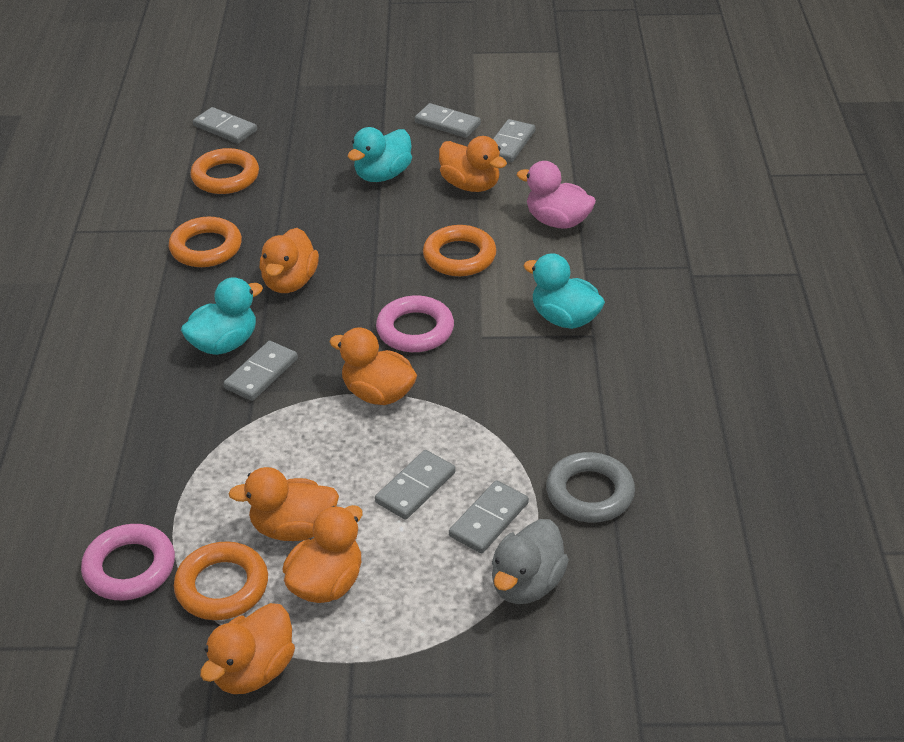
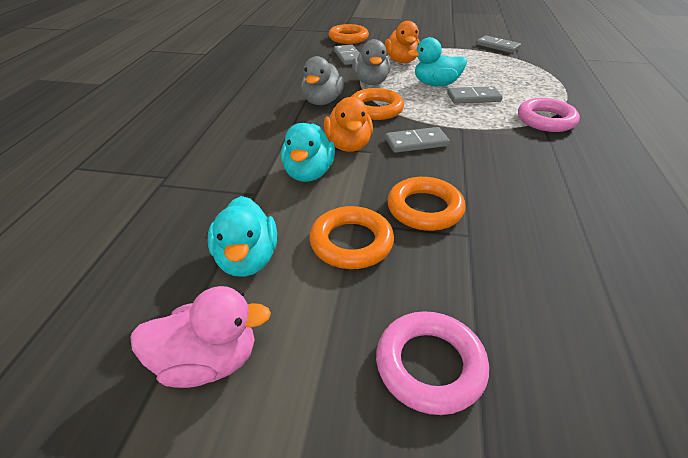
grey domino: [193,107,257,144] [223,341,298,401] [375,450,456,520] [415,103,481,138] [449,480,529,553] [493,119,535,162] = 6 -> [334,45,360,65] [385,127,450,153] [447,86,503,104] [476,35,521,53] = 4
grey duck: [492,519,569,604] = 1 -> [301,56,344,105] [352,39,391,85] = 2
grey ring: [546,452,635,523] = 1 -> none = 0
orange duck: [200,603,295,694] [228,467,339,541] [259,228,319,293] [283,505,363,603] [329,327,417,405] [439,136,507,192] = 6 -> [324,97,373,152] [385,21,420,63] = 2

